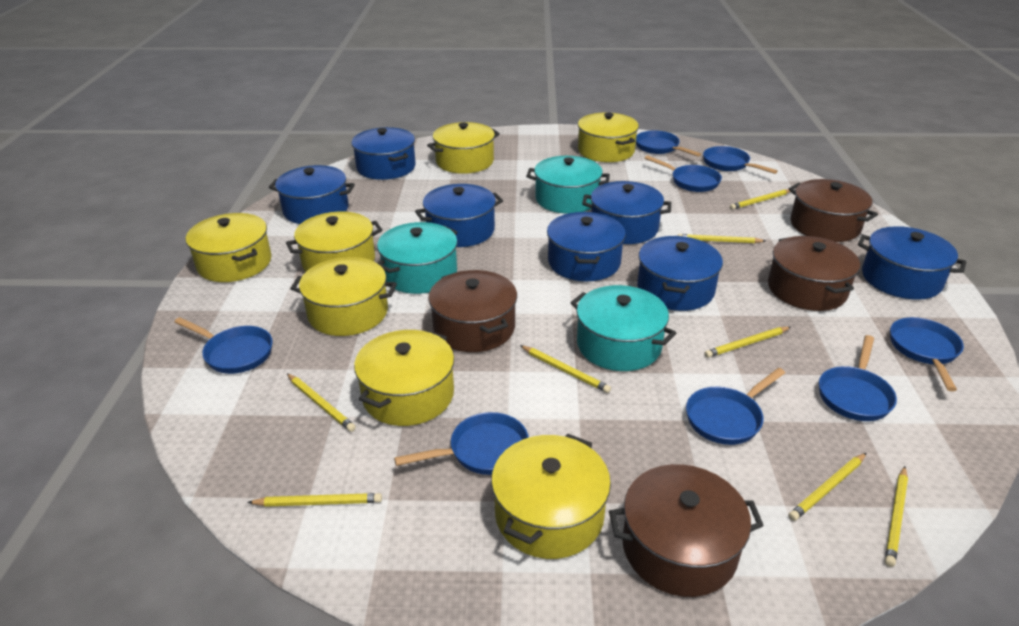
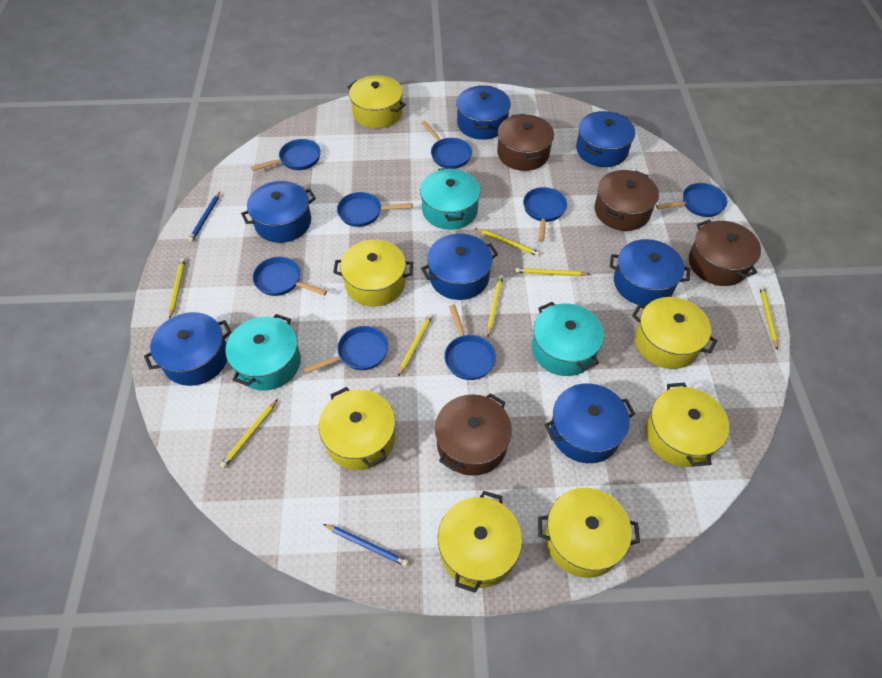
blue pencil: none = 0 -> [188,192,220,242] [323,524,408,567] = 2
yellow pencil: [247,493,382,507] [287,374,356,432] [520,345,611,393] [677,234,765,243] [704,327,791,358] [730,189,791,210] [789,453,866,521] [885,466,908,567] = 8 -> [169,258,185,319] [220,399,278,468] [398,314,433,376] [474,228,540,256] [487,275,503,336] [515,268,590,276] [759,285,778,350] = 7

